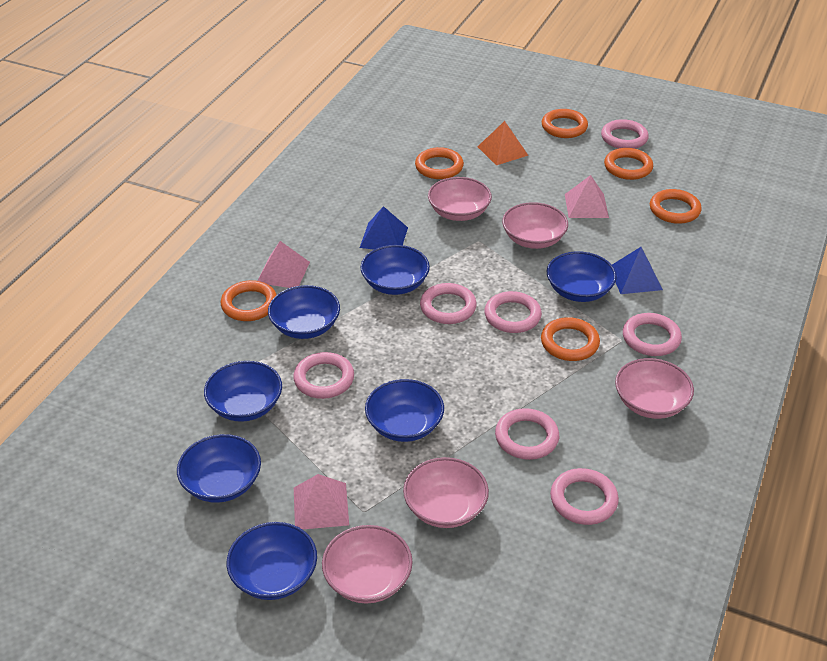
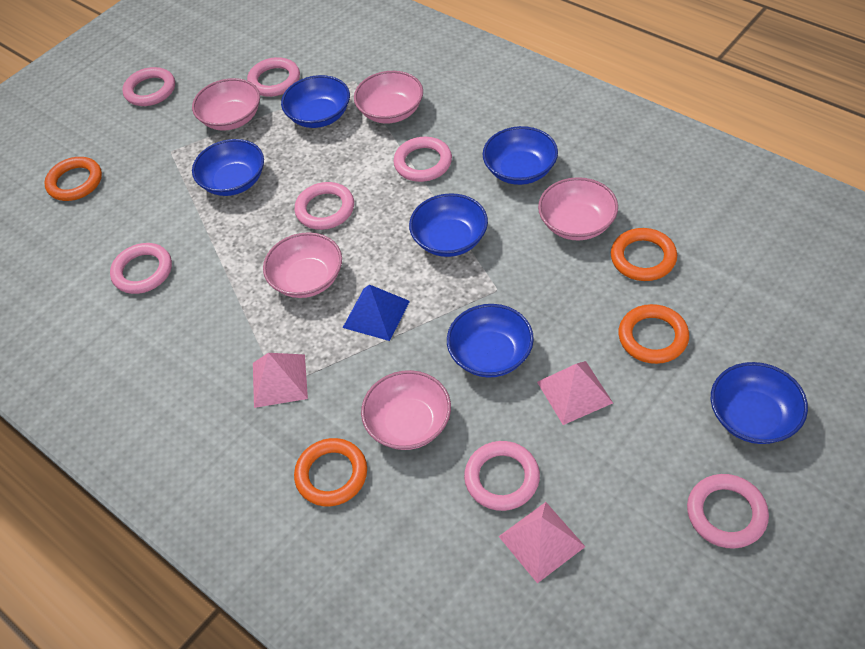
blue bowl: [177,434,261,503] [204,361,282,422] [227,522,317,600] [268,285,340,339] [361,245,430,295] [365,379,444,442] [547,251,617,302] = 7 -> [192,139,264,196] [281,75,350,128] [409,193,488,257] [447,304,534,378] [483,126,558,185] [711,362,808,444] = 6
blue pyramid: [360,206,408,250] [612,247,663,294] = 2 -> [343,284,410,341] = 1
orange pyramid: [477,121,529,165] = 1 -> none = 0
orange ring: [221,280,277,321] [415,147,464,179] [541,317,600,361] [542,109,588,138] [604,148,653,180] [650,189,702,224] = 6 -> [44,157,102,201] [294,438,367,506] [611,228,677,281] [618,304,689,364] = 4

